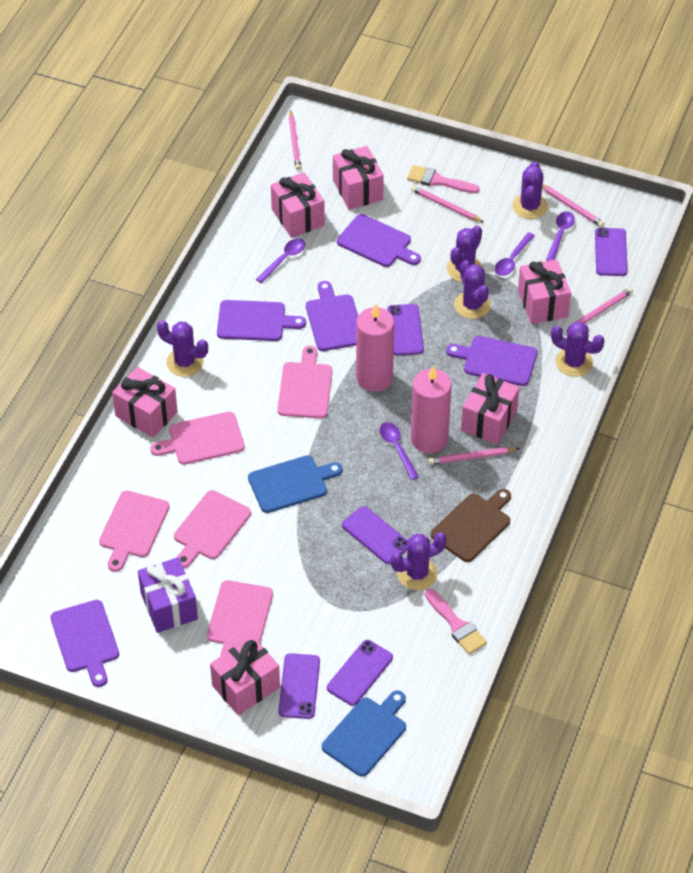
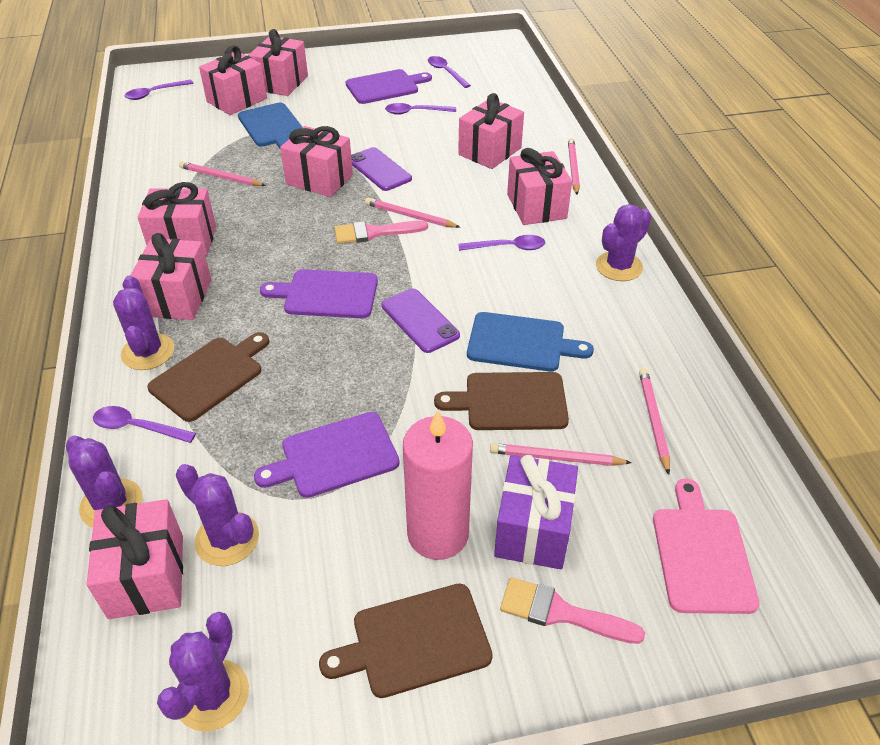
brown cutting board: [431,489,511,562] = 1 -> [147,332,269,422] [319,584,493,698] [434,372,569,430] = 3
pink candle: [356,304,394,392] [411,366,452,453] = 2 -> [403,410,473,560] = 1
pink cutting board: [99,491,170,572] [150,412,245,465] [174,490,251,568] [207,580,273,657] [277,346,332,419] = 5 -> [653,479,759,614] = 1
pink gift: [112,367,178,438] [210,636,280,715] [271,172,325,238] [333,146,384,210] [461,373,520,444] [518,259,571,324] = 6 -> [86,499,183,619] [130,233,211,320] [138,182,216,255] [199,45,267,115] [248,29,308,96] [280,126,353,197] [458,93,524,169] [507,148,572,225] = 8
purple cactus: [157,320,208,377] [390,532,447,590] [447,225,483,282] [454,260,491,319] [512,161,548,219] [551,322,605,377] = 6 -> [66,436,143,528] [113,276,174,370] [157,612,249,732] [176,464,259,566] [596,204,652,281] = 5
purple cutting board: [50,600,119,687] [217,300,306,341] [306,281,358,351] [337,214,421,267] [446,336,537,386] = 5 -> [254,412,400,498] [260,269,378,318] [346,69,432,104] = 3
purple phone: [278,653,320,719] [327,640,393,706] [342,506,408,564] [387,304,424,356] [595,228,628,276] = 5 -> [351,147,412,191] [381,288,460,353] = 2
purple spoon: [256,238,305,283] [380,422,419,480] [495,232,535,276] [546,211,575,261] = 4 -> [93,406,196,443] [125,80,193,100] [385,103,456,115] [428,56,471,88] [458,235,545,251] = 5

